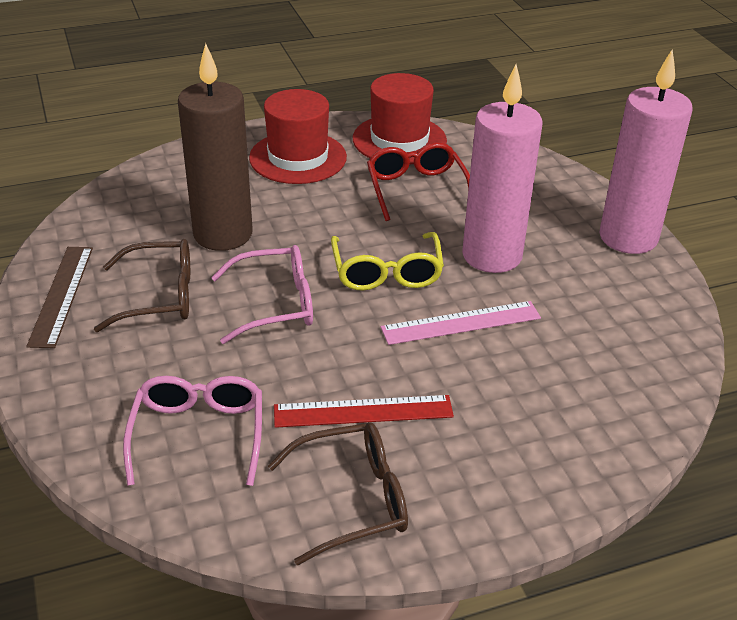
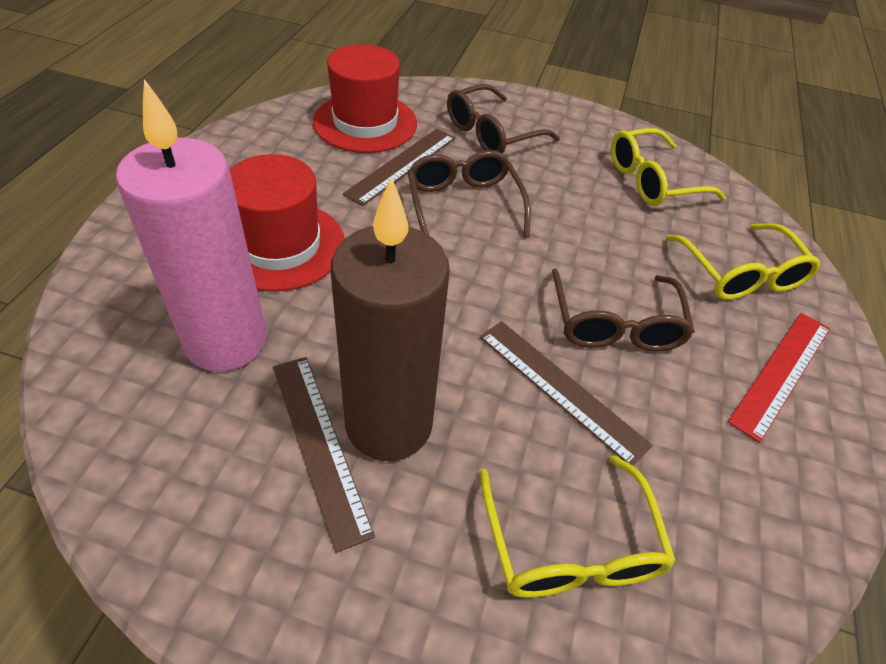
brown glasses: [94,239,190,332] [268,422,408,565] = 2 -> [407,150,531,237] [447,84,560,154] [552,268,695,352] = 3
brown ruler: [26,247,93,348] = 1 -> [273,357,375,553] [343,129,455,206] [480,321,653,466] = 3
pink candle: [462,64,543,273] [599,49,693,254] = 2 -> [116,79,266,372] = 1
pink glasses: [123,376,262,486] [211,245,313,344] = 2 -> none = 0
pink ruler: [381,301,541,345] = 1 -> none = 0
red glasses: [367,142,470,221] = 1 -> none = 0
yellow glasses: [331,232,444,291] = 1 -> [480,455,676,598] [611,128,726,206] [666,223,820,300] = 3

